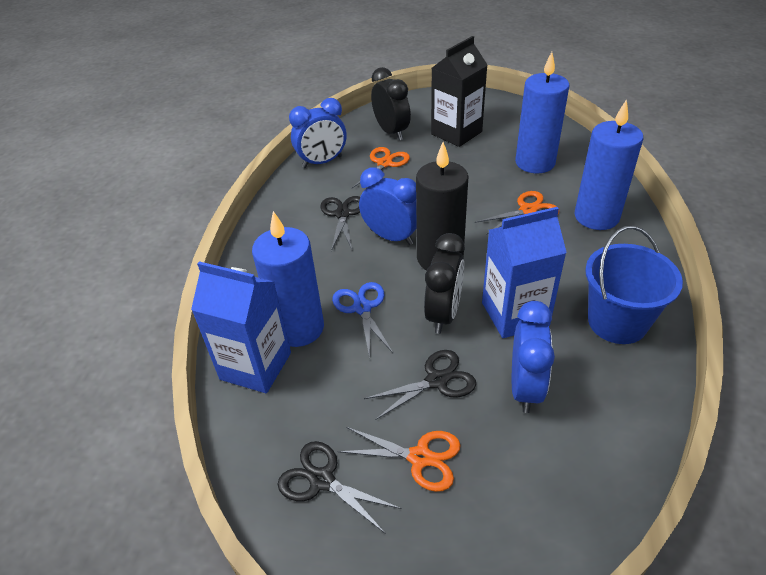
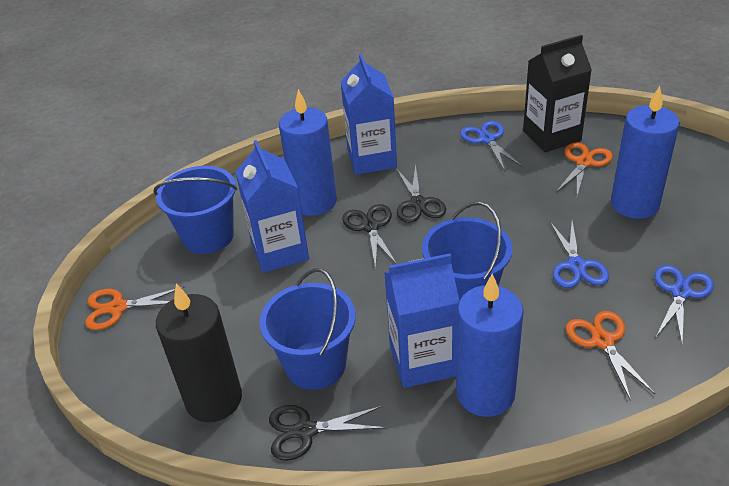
black clock: [371,67,411,140] [424,233,465,334] = 2 -> none = 0
blue bucket: [585,226,683,344] = 1 -> [153,166,237,254] [260,268,356,390] [422,202,512,301] = 3
blue carton: [191,261,291,393] [482,207,567,338] = 2 -> [235,140,309,273] [340,54,397,175] [384,253,459,388] = 3
blue clock: [289,98,346,168] [359,167,417,245] [512,301,555,413] = 3 -> none = 0
blue scissors: [332,282,393,358] = 1 -> [460,121,523,171] [550,221,609,288] [654,265,714,344] = 3

